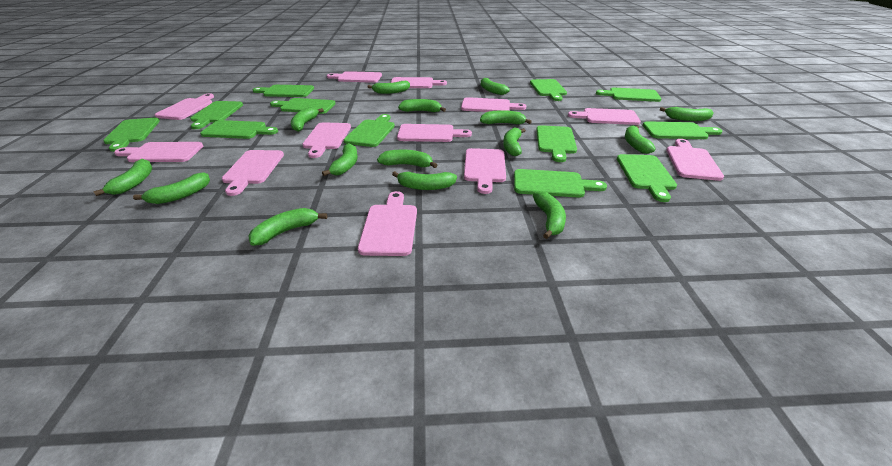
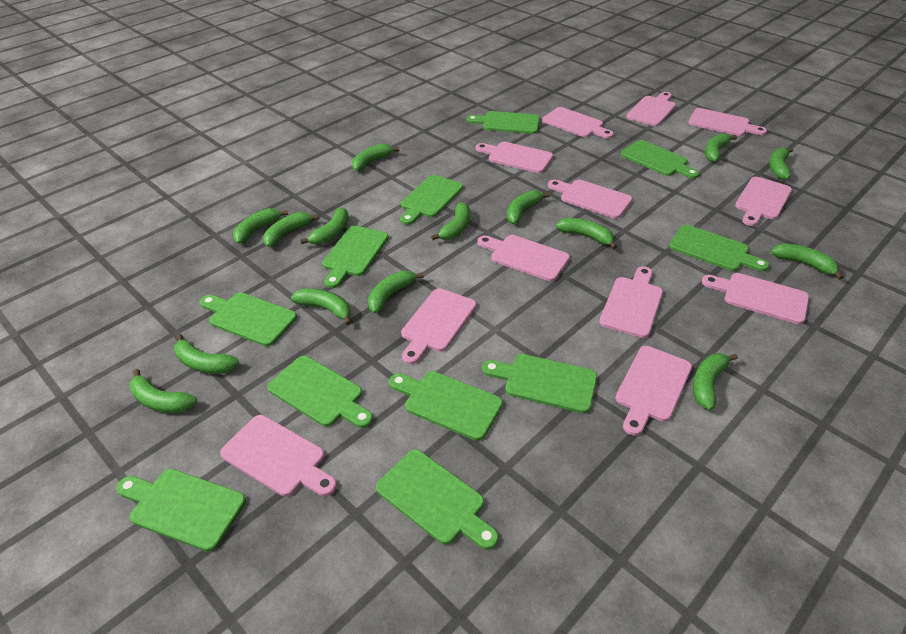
green cutting board: [103,118,160,152] [190,101,243,129] [200,120,278,139] [253,85,314,97] [270,98,336,114] [344,114,395,147] [514,169,607,198] [530,79,567,101] [536,125,577,162] [596,88,661,102] [617,154,677,202] [643,121,722,139] = 12 -> [116,469,246,552] [200,292,297,346] [267,356,373,428] [322,226,388,288] [376,449,499,550] [389,371,503,441] [400,175,463,225] [467,111,540,134] [482,354,597,413] [621,140,699,179] [669,225,769,271] = 11

